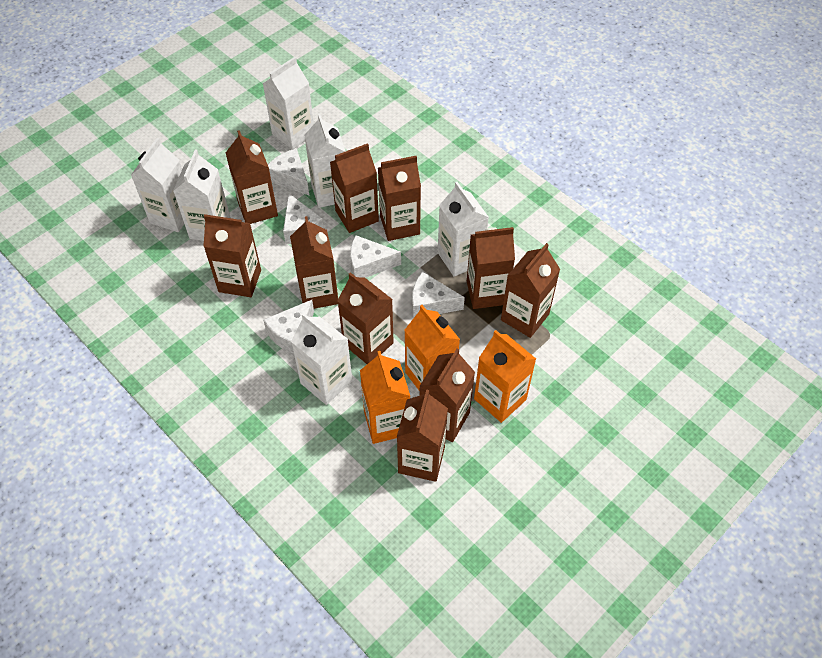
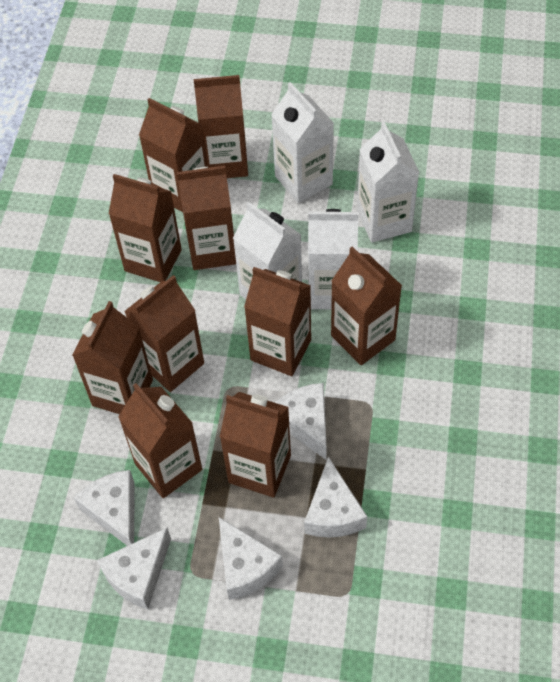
orange carton: [360,351,410,444] [405,305,460,391] [474,330,536,423] = 3 -> none = 0
white carton: [131,138,184,232] [173,150,231,241] [263,57,314,150] [291,313,352,405] [304,114,345,208] [438,182,489,277] = 6 -> [233,202,302,299] [271,82,334,203] [308,209,359,309] [357,122,419,243] = 4

